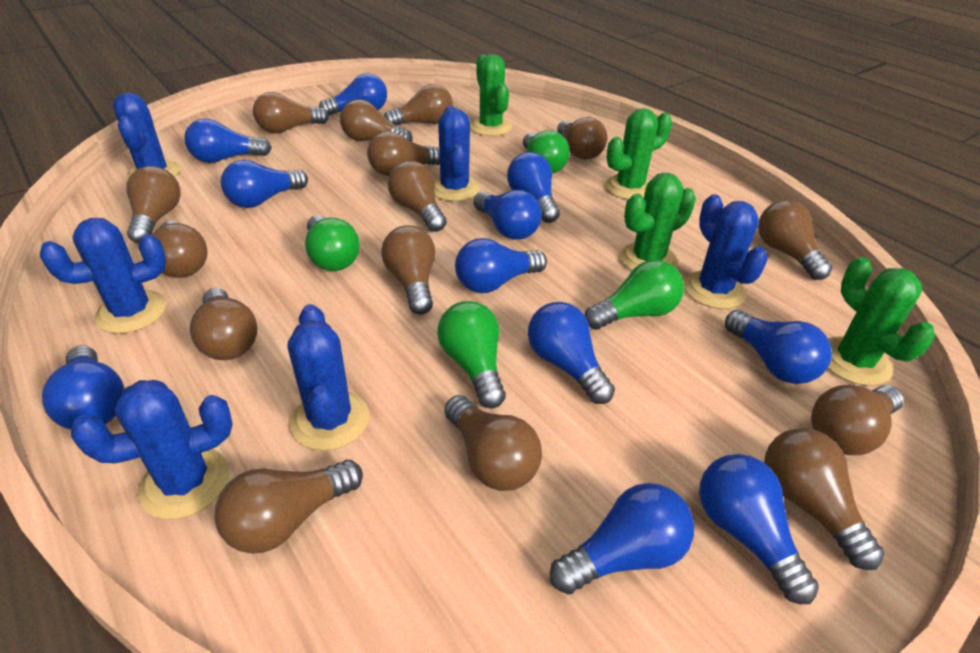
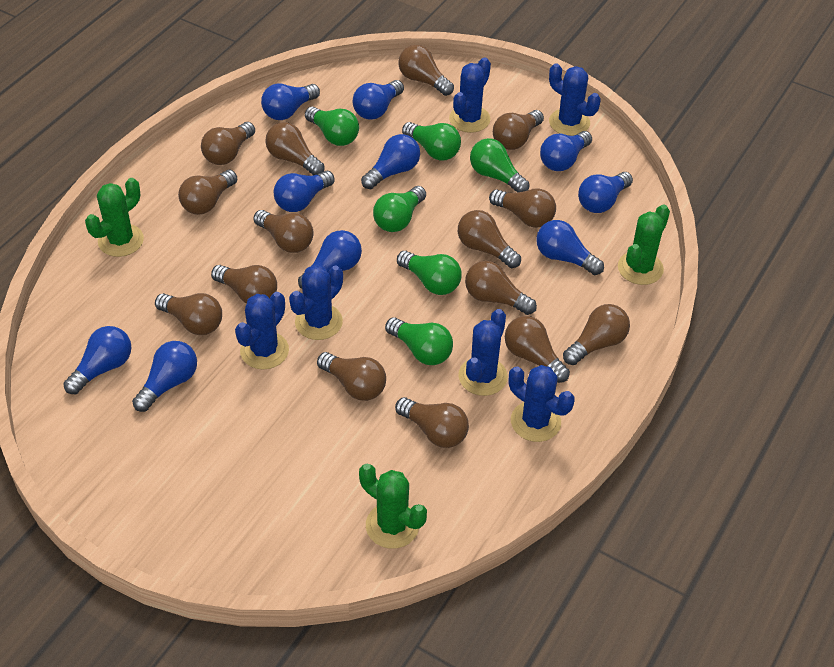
blue light bulb: [42,345,124,430] [184,119,272,163] [221,160,308,208] [319,73,387,115] [455,238,547,293] [473,190,542,240] [507,152,560,223] [528,302,615,404] [550,483,694,594] [699,454,819,604] [725,310,832,384] = 11 -> [63,326,132,394] [132,341,197,412] [261,84,320,120] [274,171,335,212] [298,230,362,289] [353,80,404,120] [361,134,420,189] [536,220,604,275] [540,131,592,171] [578,172,633,213] = 10
green cactus: [470,54,512,136] [605,108,672,200] [620,173,696,271] [828,257,935,386] = 4 -> [85,178,144,257] [359,464,427,549] [618,204,670,285] = 3
green light bulb: [305,215,360,271] [437,301,506,408] [523,130,570,174] [585,260,684,330] = 4 -> [305,107,359,146] [373,186,426,232] [385,317,453,365] [397,251,462,295] [402,122,461,160] [470,138,530,193] = 6

